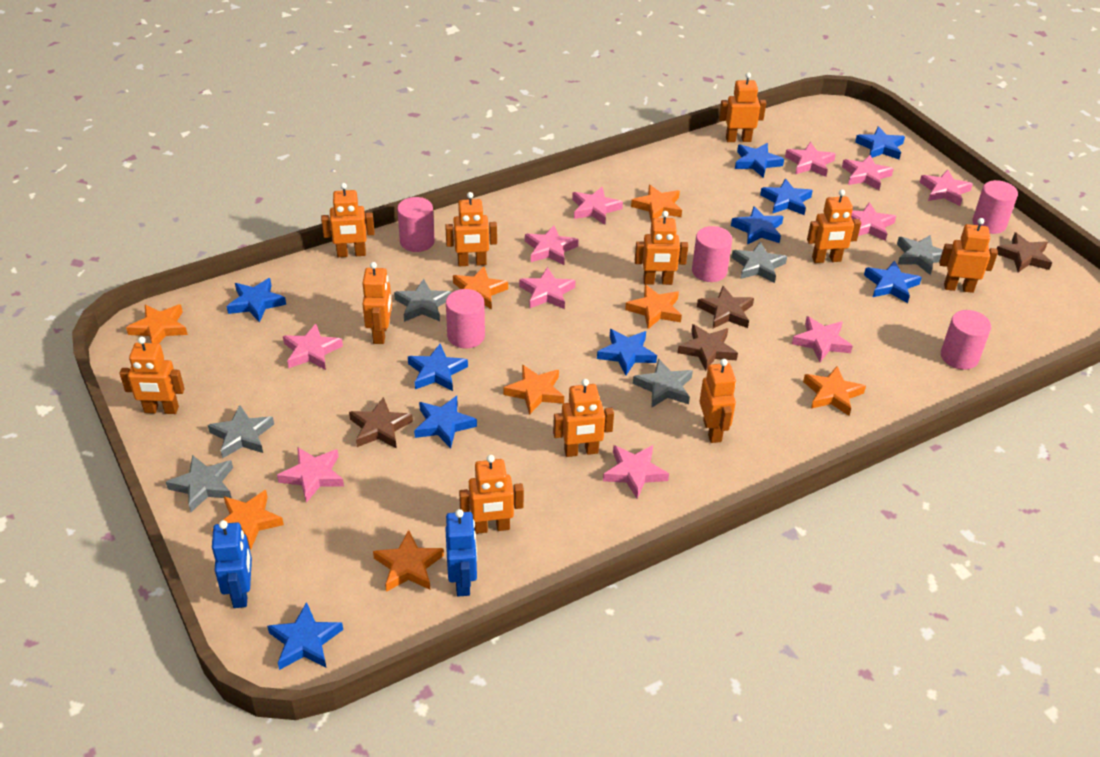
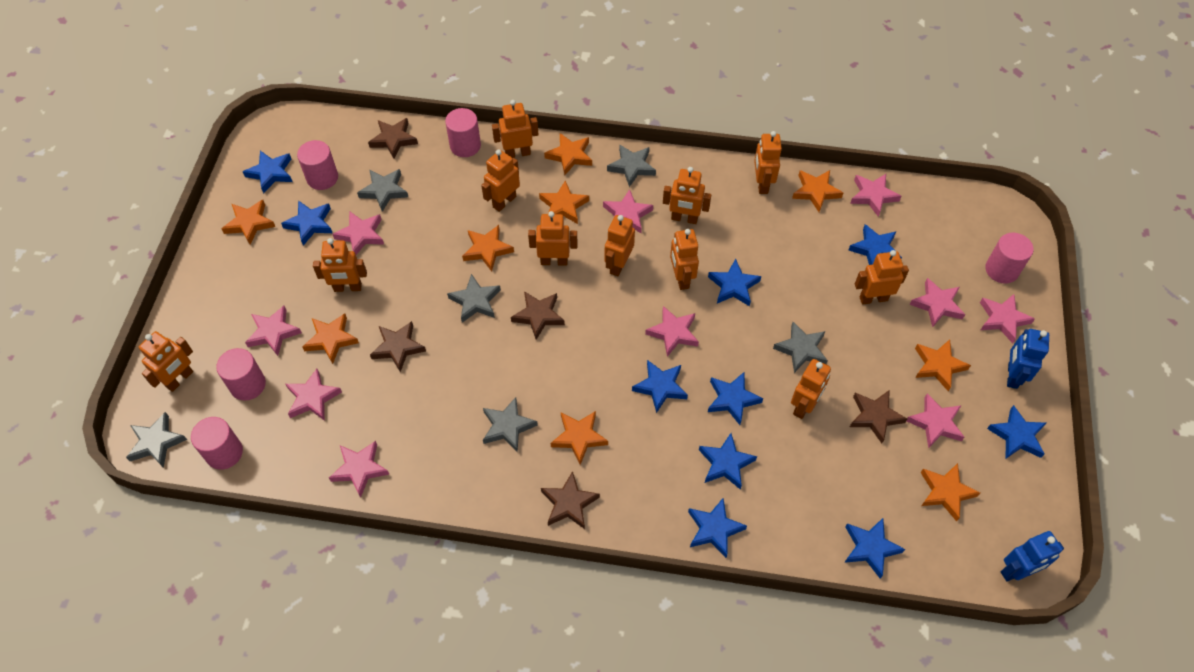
brown star: [349,397,413,449] [678,324,738,371] [697,286,754,328] [997,232,1052,272] = 4 -> [368,118,418,159] [370,321,426,372] [511,291,565,340] [541,471,600,529] [850,391,907,443] = 5
orange star: [126,304,188,344] [212,490,284,550] [373,530,444,592] [453,266,508,309] [504,365,564,415] [625,285,682,329] [631,185,682,221] [803,366,866,416] = 8 -> [222,200,276,244] [302,313,359,364] [462,225,514,271] [539,180,589,224] [544,133,592,175] [551,411,608,465] [792,170,843,212] [915,339,971,391] [921,463,980,521] = 9
pink star: [277,447,344,503] [283,324,343,370] [519,267,576,309] [525,225,579,265] [572,187,623,225] [603,445,669,499] [785,142,836,177] [792,316,853,362] [842,155,893,190] [851,202,896,241] [919,170,973,206] = 11 -> [245,306,302,356] [285,369,342,421] [329,441,390,498] [333,211,384,255] [603,189,653,233] [645,306,699,357] [850,174,902,217] [907,393,964,449] [909,278,965,328] [980,294,1035,343] = 10

